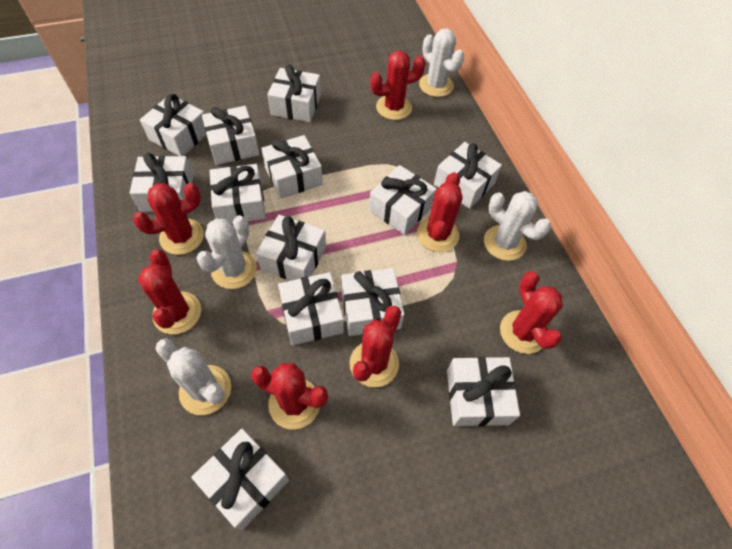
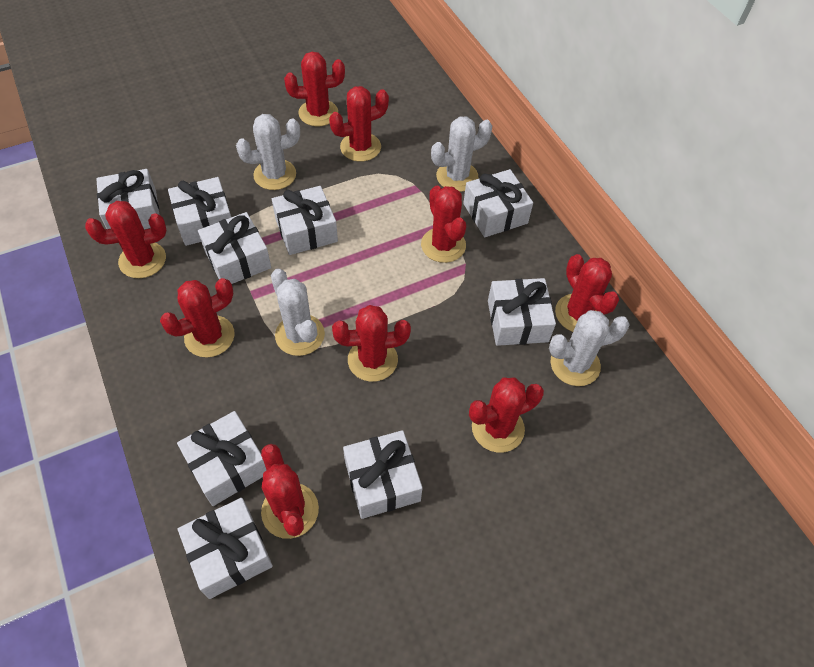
red cactus: [133,183,204,255] [138,249,201,334] [251,363,328,429] [350,306,401,387] [370,51,426,120] [417,172,463,252] [500,271,563,354] = 7 -> [85,201,166,278] [160,278,235,357] [261,444,319,539] [284,52,345,126] [329,86,389,162] [332,305,411,382] [421,186,466,263] [469,378,544,453] [555,254,619,332] = 9
white gift: [129,153,194,212] [140,94,206,156] [191,429,289,530] [202,106,260,165] [210,164,266,224] [256,215,326,281] [261,135,323,199] [267,65,321,122] [278,272,344,346] [341,268,404,336] [369,165,437,235] [434,142,502,209] [447,357,520,426] = 13 -> [96,169,159,229] [168,177,231,246] [177,411,266,506] [178,498,273,599] [198,212,271,284] [272,186,338,255] [343,430,423,519] [463,169,533,237] [488,278,556,346] = 9

